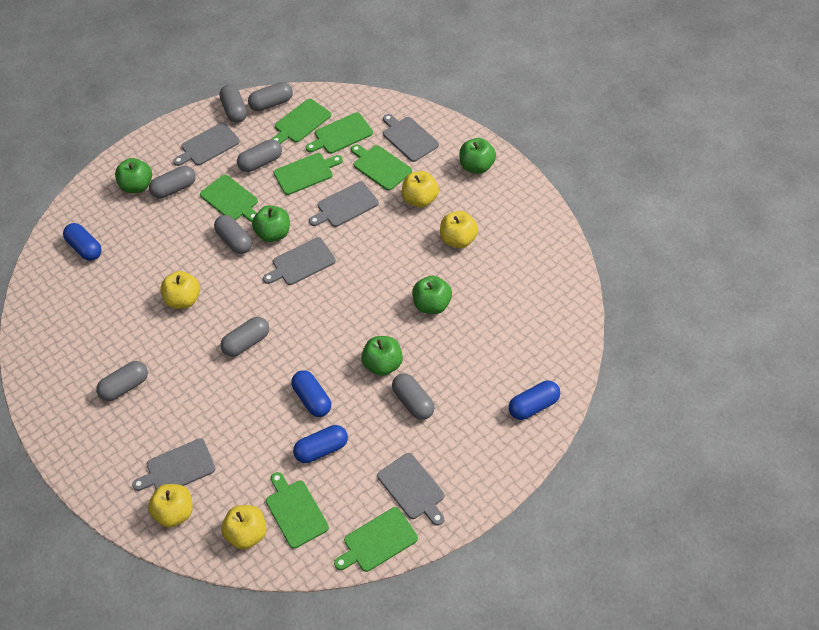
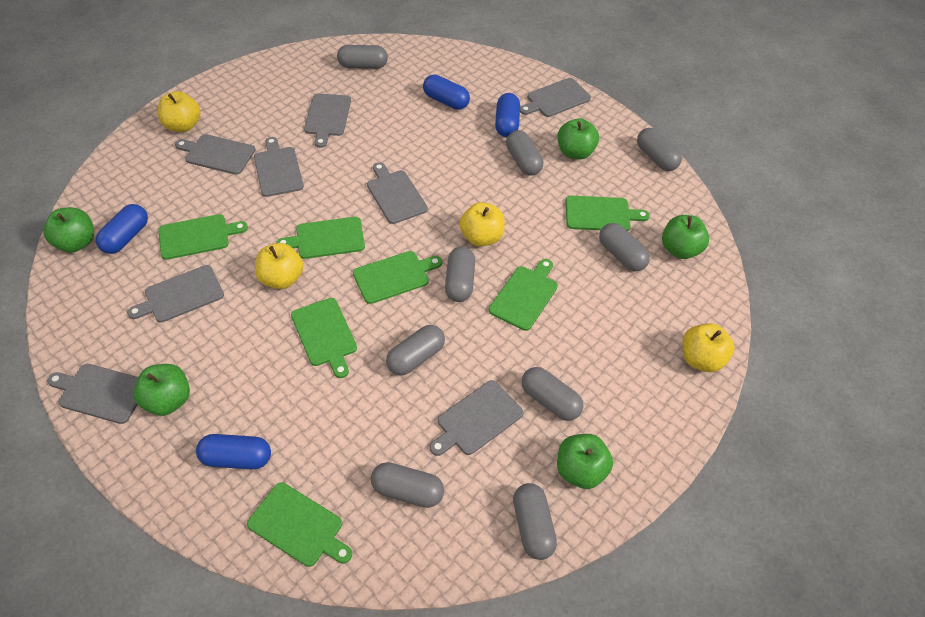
grey capsule: [96,361,148,401] [149,166,196,198] [214,215,252,254] [219,85,247,123] [220,317,269,357] [237,139,282,172] [248,82,293,111] [392,373,435,420] = 8 -> [337,45,388,69] [371,462,444,508] [386,325,445,376] [445,247,475,302] [506,130,543,176] [513,483,557,560] [521,367,584,421] [599,223,650,271] [637,128,682,171] = 9
grey cutting board: [132,439,215,491] [173,122,240,166] [263,237,336,285] [309,181,379,227] [377,453,444,526] [383,114,439,162] = 6 -> [47,364,138,424] [127,265,224,323] [175,134,256,175] [254,137,304,197] [304,94,351,148] [367,162,428,224] [430,380,523,456] [520,78,591,117] = 8
yellow apple: [148,484,193,527] [161,271,200,309] [221,505,266,549] [402,171,439,207] [440,211,478,248] = 5 -> [158,91,200,132] [255,243,303,289] [460,202,505,246] [682,323,735,372] = 4

